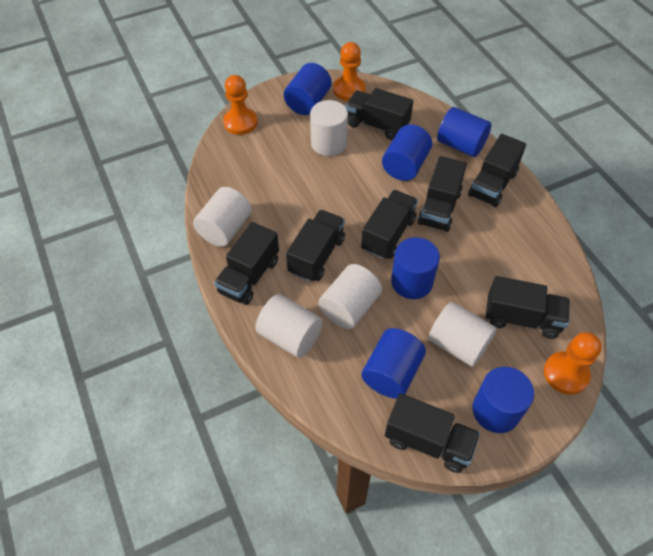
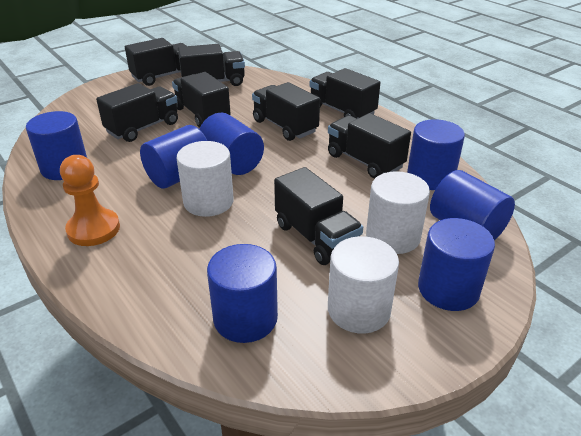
blue cylinder: [284,63,332,115] [361,328,426,399] [382,124,432,181] [391,237,440,299] [437,107,492,157] [472,367,534,433] = 6 -> [26,111,87,180] [140,125,207,189] [199,113,264,175] [207,244,278,343] [407,119,465,190] [418,218,495,311] [430,170,515,240] = 7
orange pawn: [223,75,258,135] [333,42,366,101] [544,332,602,395] = 3 -> [60,155,120,246] = 1
white cylinder: [193,187,252,247] [255,294,323,358] [310,100,348,156] [319,264,382,329] [428,302,497,367] = 5 -> [176,141,234,217] [328,236,399,334] [366,171,430,254] = 3

